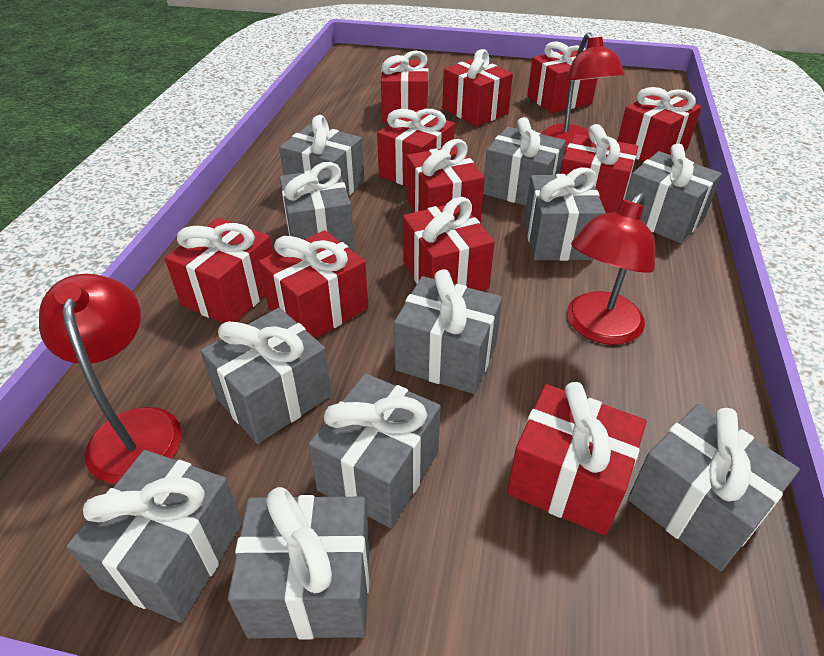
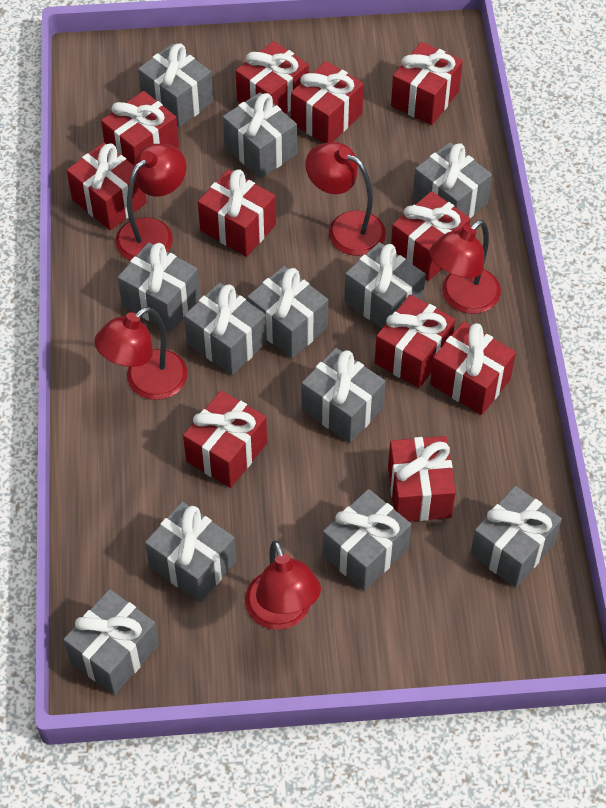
grey gift: [66,450,243,623] [200,308,332,444] [228,487,370,639] [279,115,365,196] [279,162,355,251] [308,373,441,528] [394,269,502,394] [483,117,566,206] [524,167,606,261] [625,144,722,243] [628,404,800,571] = 11 -> [63,589,159,695] [118,242,200,332] [138,43,213,127] [145,502,236,602] [184,282,267,375] [223,93,297,178] [247,266,328,358] [302,348,386,443] [322,489,411,591] [344,242,426,328] [413,142,492,218] [470,486,562,588] = 12
red lamp: [39,274,182,484] [541,32,625,151] [567,193,655,345] = 3 -> [94,307,188,400] [115,144,186,261] [245,541,321,630] [305,142,386,256] [429,220,501,314] = 5

